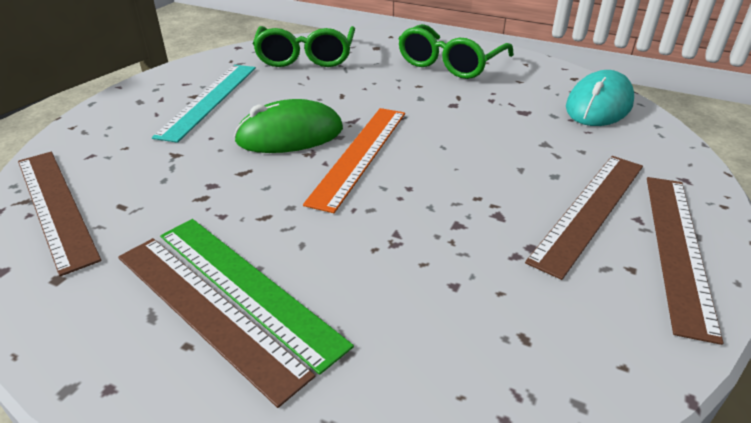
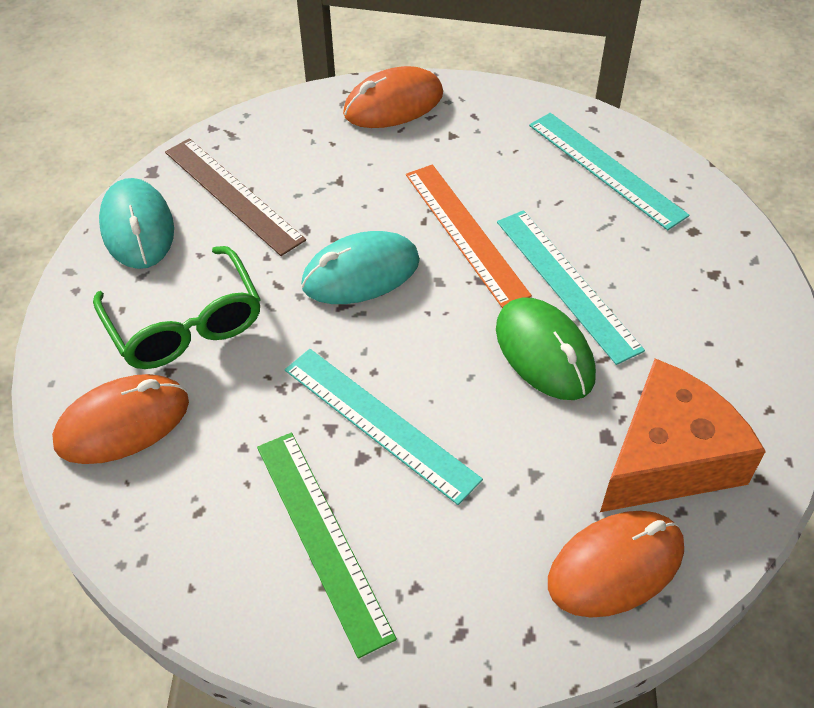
brown ruler: [18,152,102,276] [118,238,315,408] [525,156,643,280] [647,177,724,345] = 4 -> [165,138,306,256] = 1
green glasses: [253,26,355,67] [398,24,514,79] = 2 -> [93,246,261,369] = 1
orange cheese: none = 0 -> [600,359,766,512] = 1
orange mouse: none = 0 -> [52,374,189,464] [343,66,443,128] [548,511,684,618] = 3
turquoise mouse: [566,70,634,126] = 1 -> [99,178,174,269] [301,231,420,304] = 2
turquoise ruler: [152,65,256,143] = 1 -> [285,349,483,505] [497,210,645,365] [529,113,690,230] = 3

